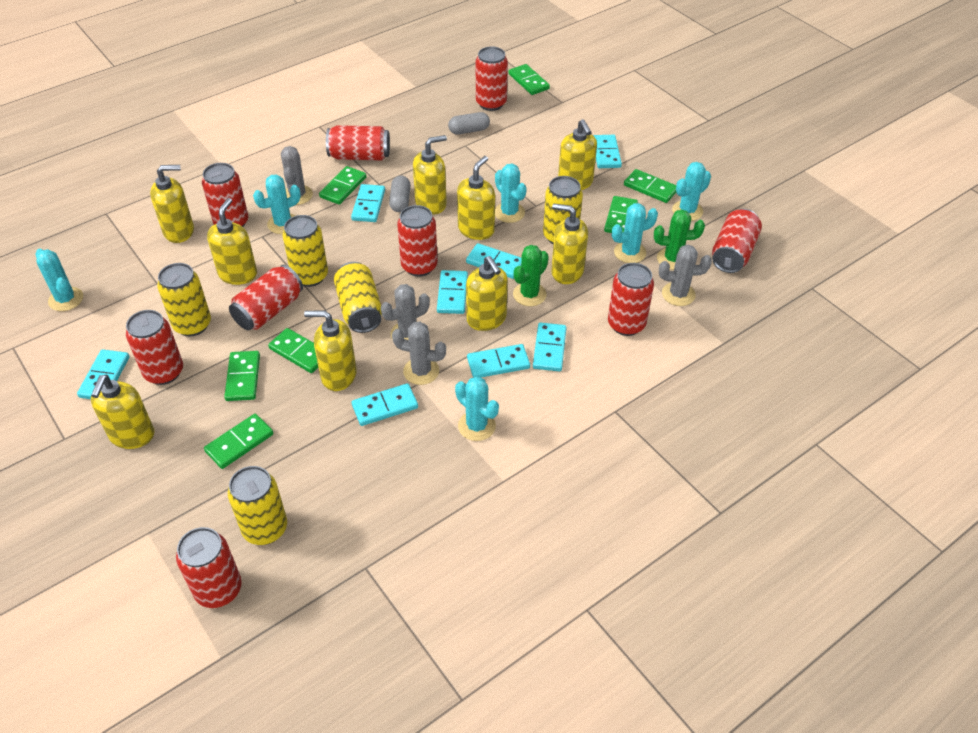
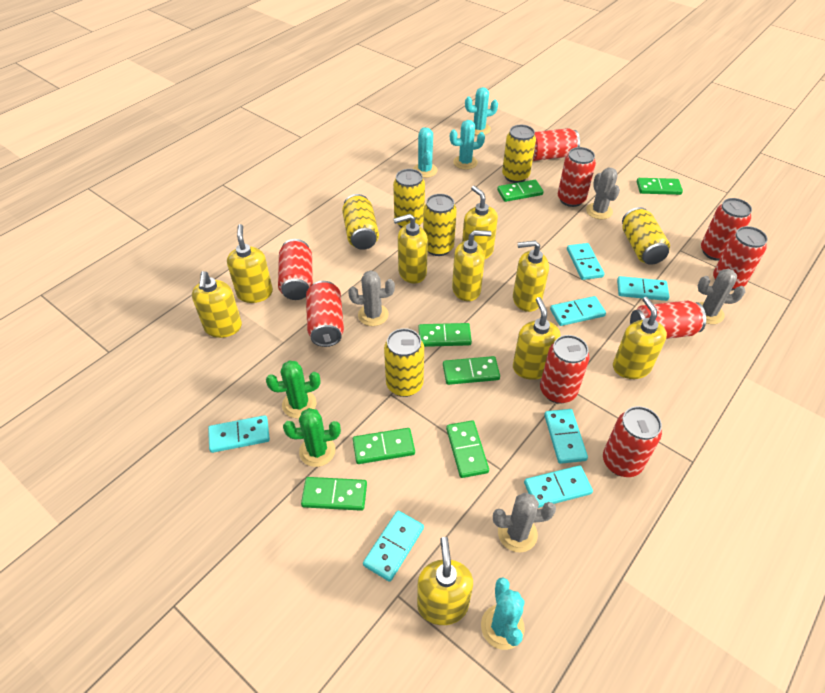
grey capsule: [389,175,411,212] [448,112,490,134] = 2 -> none = 0
turquoise cactus: [36,249,83,311] [253,174,301,234] [455,376,499,441] [495,164,527,223] [612,203,658,263] [672,162,711,221] = 6 -> [413,127,437,178] [450,120,485,170] [465,87,498,135] [481,577,525,650] = 4
turquoise domino: [77,349,129,399] [351,184,385,222] [352,383,418,426] [437,270,468,314] [466,243,522,279] [467,344,530,378] [533,323,567,371] [593,135,622,168] = 8 -> [208,415,270,453] [363,511,424,582] [524,465,593,508] [544,409,588,464] [550,296,606,326] [567,243,604,280] [617,276,669,301] = 7
yellow can: [157,263,211,336] [228,466,287,545] [283,215,328,287] [334,262,382,333] [543,176,583,244] = 5 -> [342,194,379,250] [384,328,424,397] [393,169,425,228] [423,194,457,256] [502,125,536,183] [622,207,670,265] = 6

